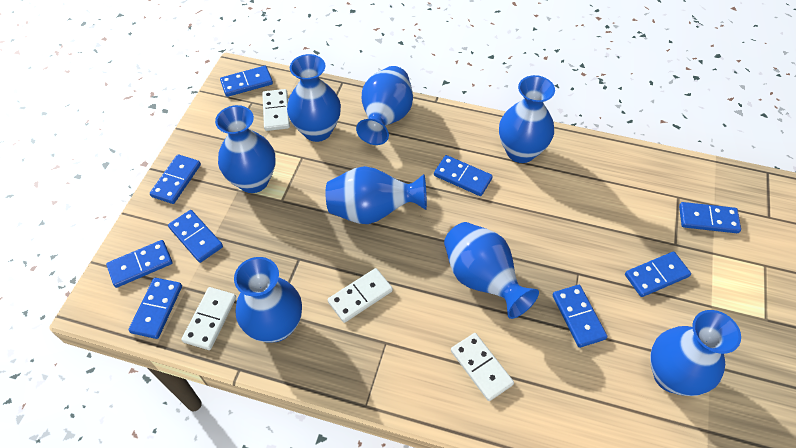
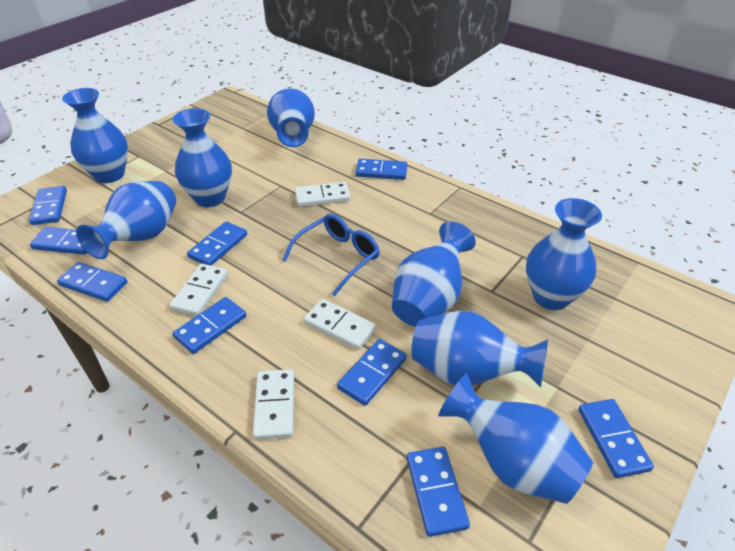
blue glasses: none = 0 -> [282,214,380,296] = 1

